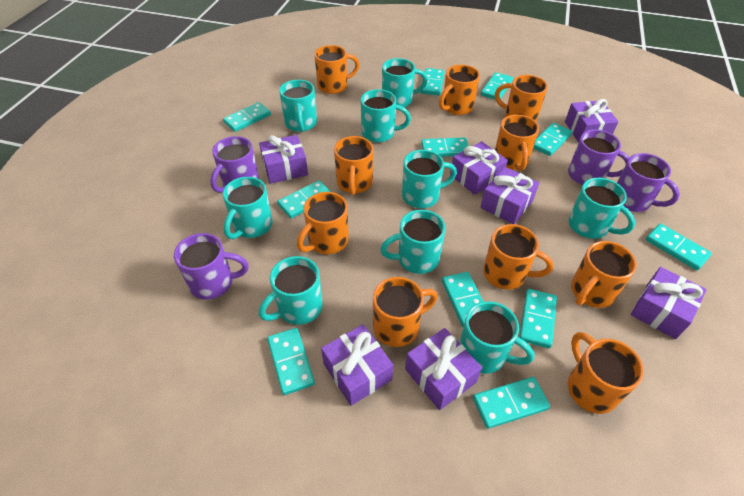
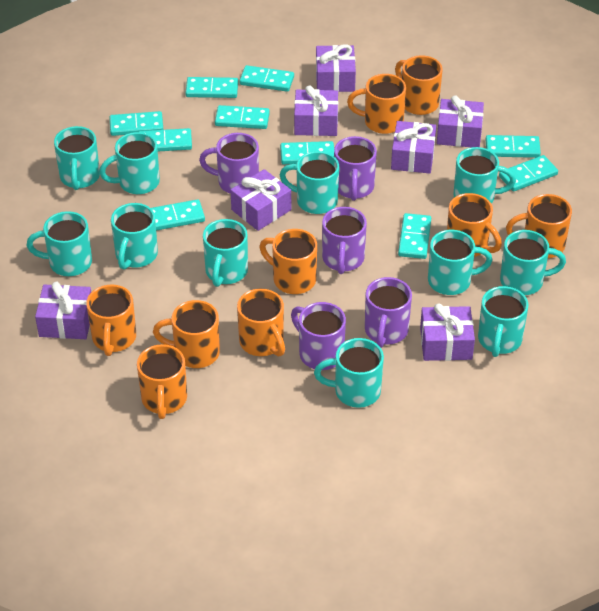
orange mug: [297,192,349,254] [314,45,360,94] [334,136,374,195] [373,277,438,347] [439,65,480,115] [483,224,553,290] [495,75,548,121] [495,115,539,171] [568,332,644,414] [571,241,637,308] = 10 -> [86,284,136,356] [137,344,187,419] [153,300,220,368] [237,289,285,356] [259,229,317,294] [347,74,406,134] [395,55,443,115] [447,193,502,257] [506,194,572,258] = 9
purple mug: [174,233,249,300] [210,136,259,193] [568,130,630,185] [617,153,680,212] = 4 -> [199,133,259,194] [291,302,346,370] [322,207,367,274] [334,136,377,201] [365,277,412,348] = 5
turquoise domino: [223,102,271,132] [267,328,315,395] [277,180,331,218] [420,68,445,95] [421,137,469,157] [442,272,483,327] [473,377,550,429] [481,72,513,100] [519,289,557,348] [533,123,572,156] [646,223,712,271] = 11 -> [110,111,163,136] [139,128,192,151] [151,199,205,230] [185,77,238,98] [215,105,270,129] [239,65,294,92] [280,141,334,165] [398,213,431,259] [485,135,541,158] [499,155,558,192] = 10
turquoise mug: [223,177,272,239] [259,256,323,325] [279,80,317,132] [361,89,411,142] [380,210,446,274] [382,58,428,107] [402,150,457,208] [459,301,535,374] [569,178,635,239] = 9 -> [27,211,92,276] [54,126,100,190] [99,132,160,194] [111,203,158,270] [203,219,248,287] [280,151,339,214] [314,338,384,408] [428,230,493,295] [453,147,516,204] [478,286,528,357] [500,230,566,295] = 11

